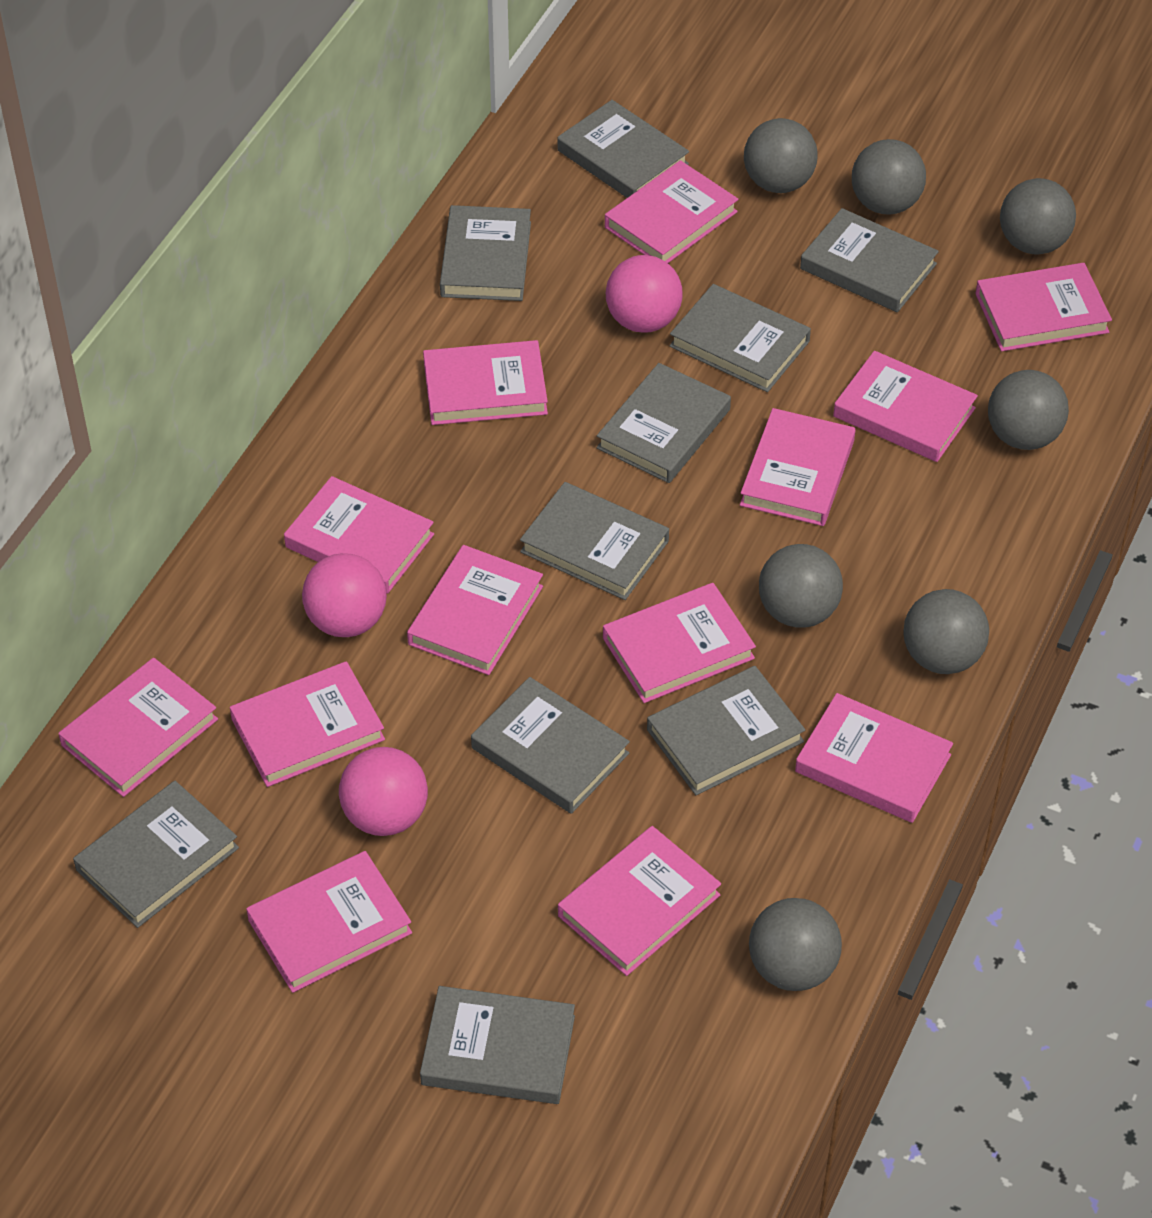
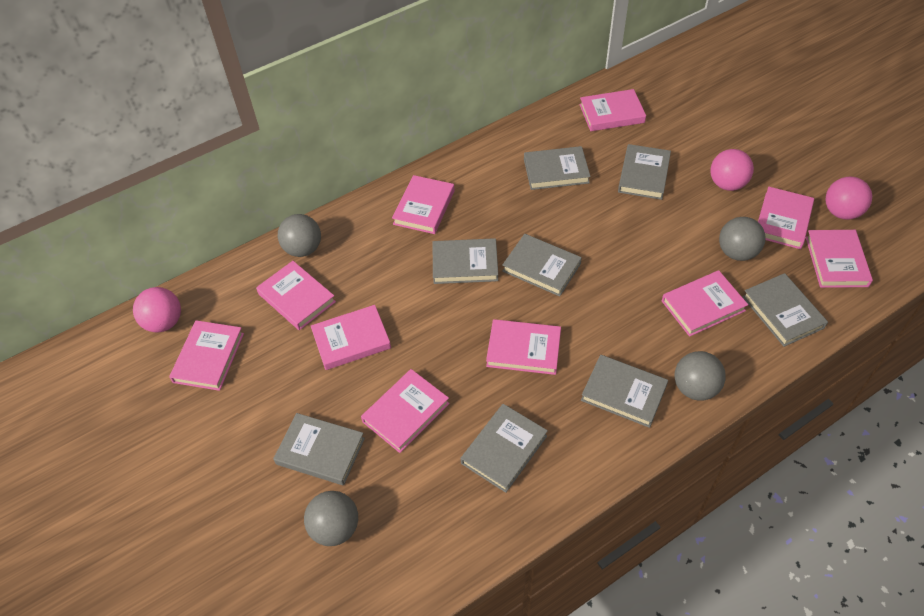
grey ball: [744,118,818,193] [749,898,842,991] [759,544,843,628] [852,139,926,215] [903,589,989,674] [988,370,1069,450] [1000,178,1076,254] = 7 -> [278,214,321,257] [304,491,358,546] [675,351,726,401] [719,217,766,261] = 4
grey book: [73,781,239,928] [420,986,575,1104] [440,205,531,301] [471,677,630,814] [520,482,669,600] [557,100,689,198] [597,363,731,483] [647,666,805,795] [670,284,811,392] [800,208,939,312] = 10 -> [273,413,365,485] [433,238,498,284] [460,404,548,493] [502,234,582,297] [524,146,591,190] [581,355,668,428] [618,144,671,200] [742,273,828,347] = 8
pink book: [58,658,218,797] [230,661,385,787] [246,851,412,993] [284,476,434,594] [407,545,543,675] [423,340,548,425] [558,826,721,976] [603,583,756,703] [605,160,738,263] [740,408,855,526] [795,693,953,823] [833,351,978,462] [975,263,1112,351] = 13 -> [169,320,244,391] [256,261,336,330] [311,305,391,370] [361,369,449,453] [392,175,455,234] [486,319,561,375] [579,89,646,131] [662,270,748,337] [758,187,814,249] [805,230,873,288] = 10

